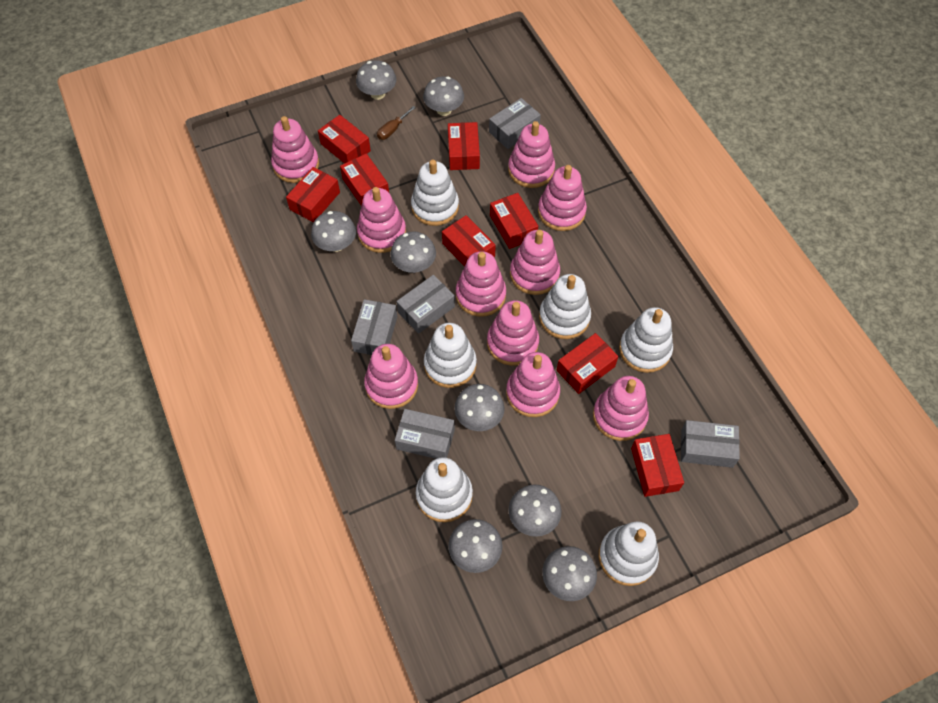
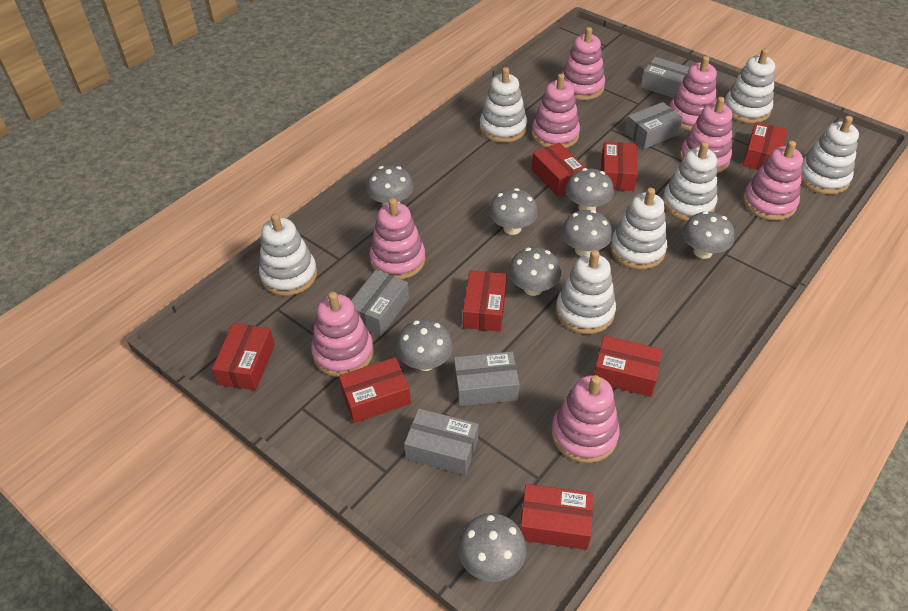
brown screwdriver: [377,106,416,140] = 1 -> none = 0
pink stacking toy: [271,116,319,183] [357,187,406,253] [364,344,418,409] [456,251,506,317] [487,300,539,366] [506,352,560,417] [508,121,555,188] [510,230,560,295] [538,165,587,231] [593,376,649,441] = 10 -> [311,292,374,377] [369,198,426,279] [531,74,580,148] [551,375,620,463] [562,27,605,100] [669,56,717,131] [680,97,732,173] [743,141,803,221] = 8
white stacking toy: [411,160,459,226] [416,457,473,522] [424,323,477,388] [539,274,591,339] [599,521,659,586] [619,307,673,373] = 6 -> [259,213,317,296] [480,67,527,143] [556,250,616,334] [610,188,667,269] [662,142,717,221] [724,49,775,123] [801,116,859,195] = 7

